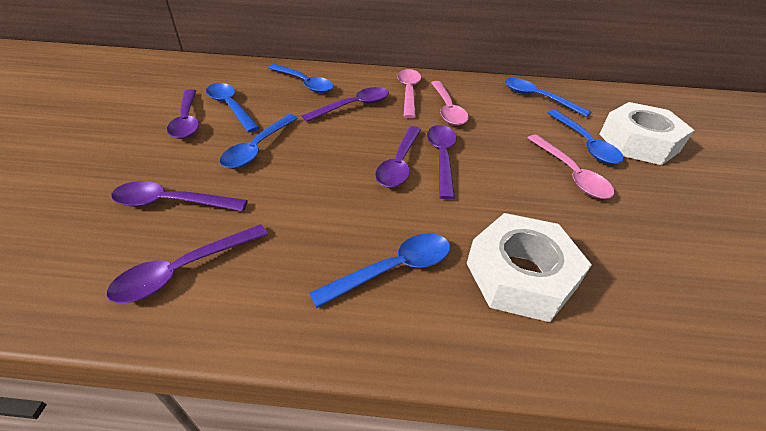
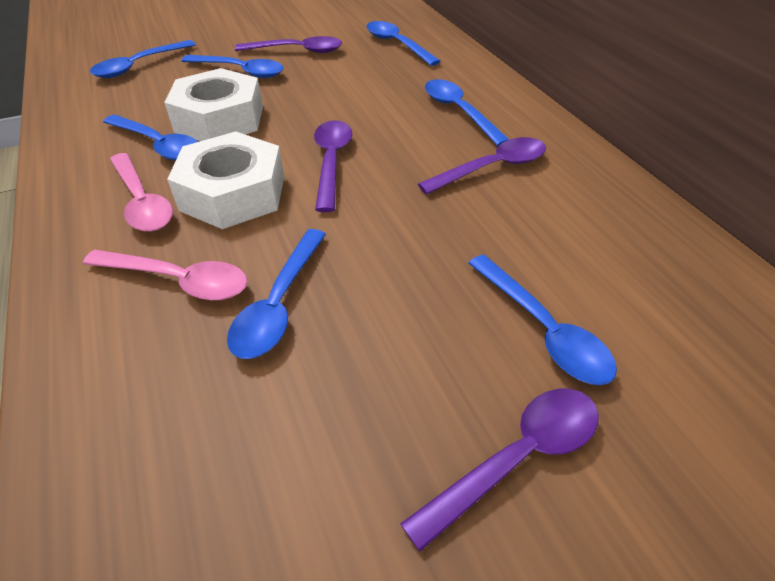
blue spoon: [206,83,259,132] [220,114,298,169] [268,64,334,93] [309,233,450,308] [505,78,591,117] [548,110,624,164] = 6 -> [90,40,196,78] [103,115,198,161] [181,55,283,78] [227,229,326,359] [367,21,441,66] [425,79,509,146] [468,255,617,385] = 7
pink spoon: [397,69,421,118] [431,81,469,126] [528,135,615,199] = 3 -> [83,250,248,301] [110,153,173,232] = 2
purple spoon: [107,224,268,303] [111,181,248,211] [167,89,199,139] [302,87,389,122] [375,126,421,188] [427,125,457,199] = 6 -> [235,36,342,53] [314,120,352,212] [400,389,599,552] [418,137,546,194] = 4

